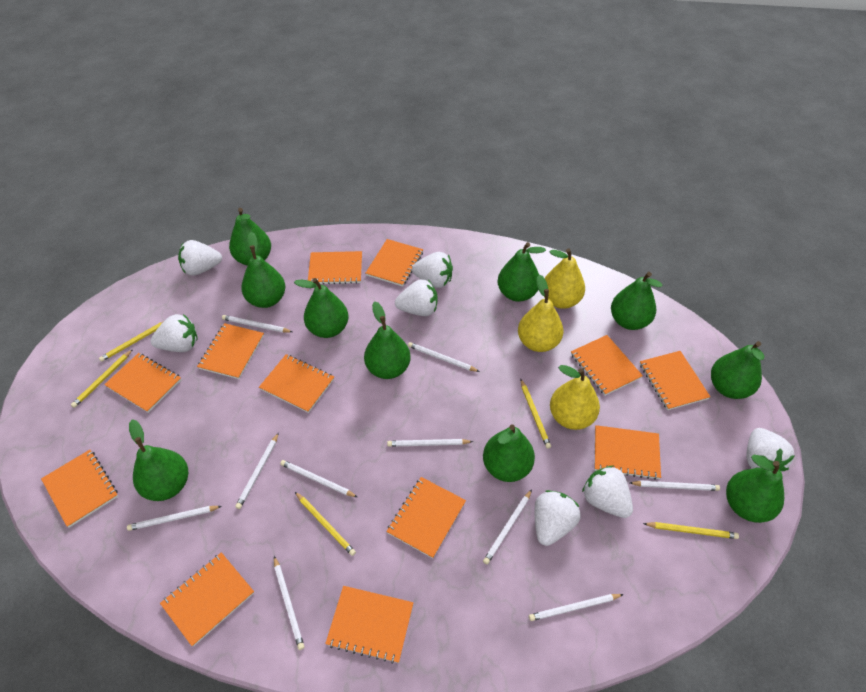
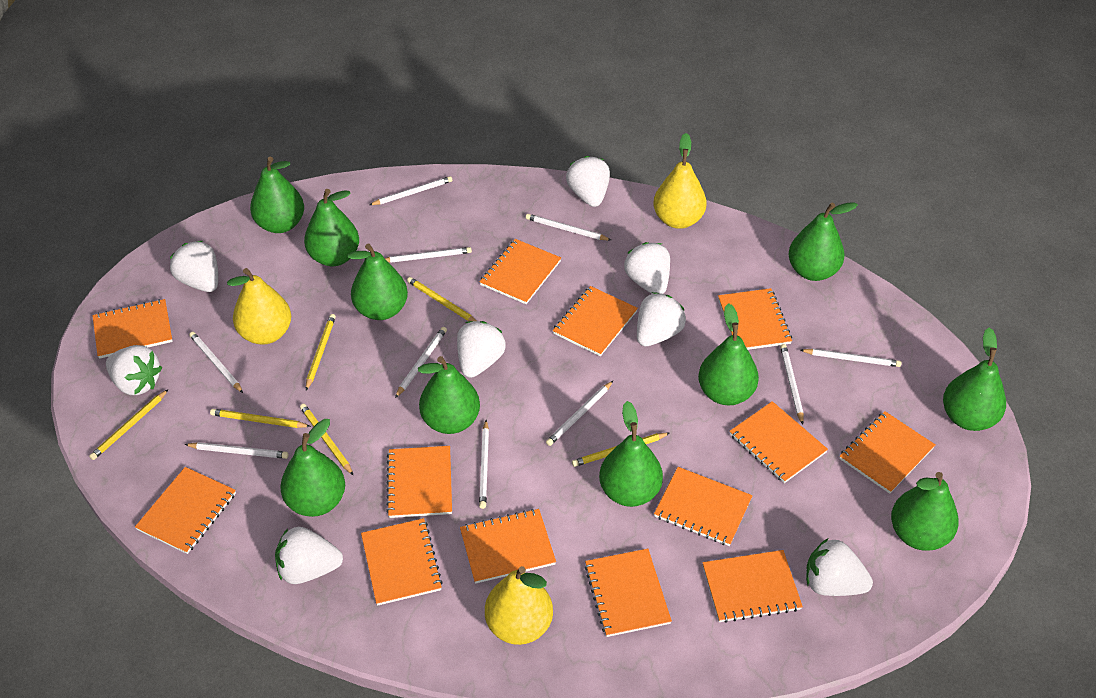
orange notebook: [41,450,118,528] [104,353,181,413] [160,552,254,647] [197,323,264,379] [259,354,334,413] [308,251,362,285] [325,586,413,664] [366,239,423,287] [386,477,466,558] [571,335,643,395] [595,425,661,480] [640,351,711,410] = 12 -> [92,299,173,359] [135,467,236,554] [361,518,443,606] [386,446,452,518] [460,509,556,584] [479,239,561,304] [552,286,638,356] [585,549,672,637] [654,467,753,546] [702,550,803,623] [718,288,792,350] [730,401,828,483] [840,411,936,494] = 13
white strawberry: [150,314,198,352] [178,240,222,276] [395,279,438,316] [412,252,453,288] [535,490,581,546] [582,466,633,518] [746,428,795,472] = 7 -> [106,345,162,395] [170,241,218,292] [275,527,343,584] [457,321,506,378] [566,156,610,207] [624,242,670,294] [637,292,686,346] [806,538,873,596] = 8
yellow pencil: [71,349,133,408] [99,321,164,362] [295,492,356,556] [521,379,551,449] [643,522,739,539] = 5 -> [89,390,168,460] [210,409,311,428] [300,404,353,475] [306,314,336,390] [407,277,477,321] [572,433,670,467] = 6

